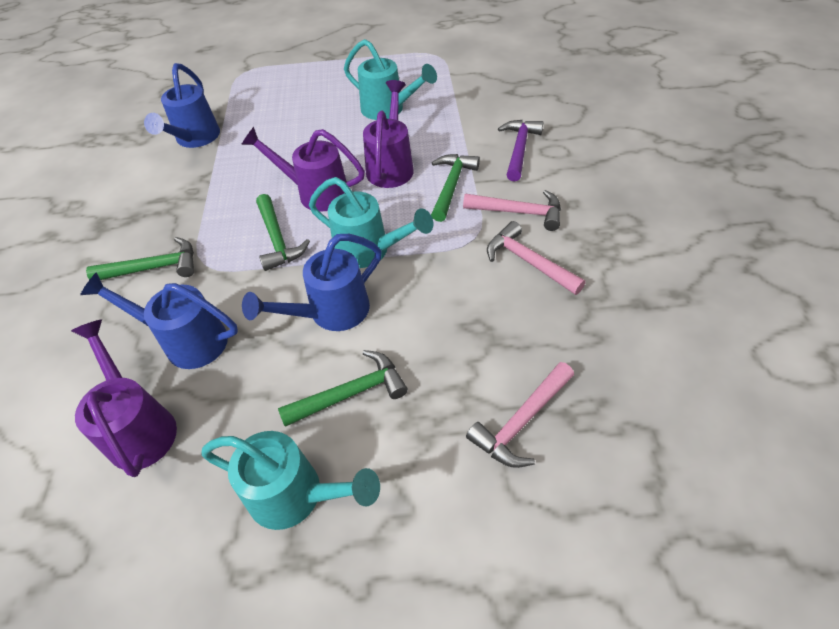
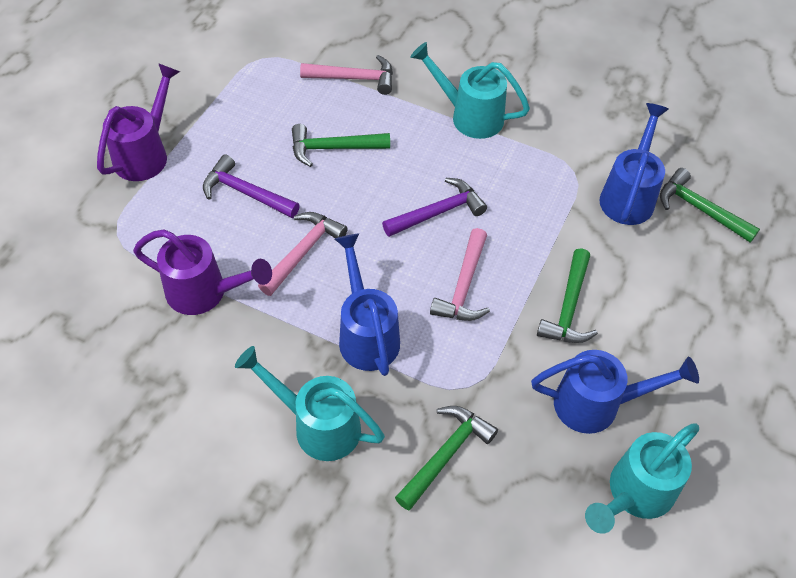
purple hammer: [498,120,544,181] = 1 -> [203,155,300,218] [382,178,487,237] = 2
purple watering can: [71,319,177,477] [241,127,365,212] [363,80,414,188] = 3 -> [97,63,180,181] [133,229,272,315] = 2

